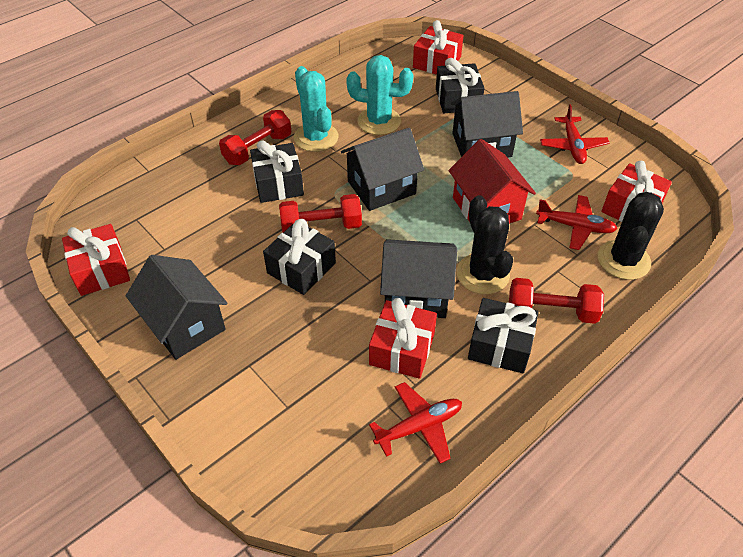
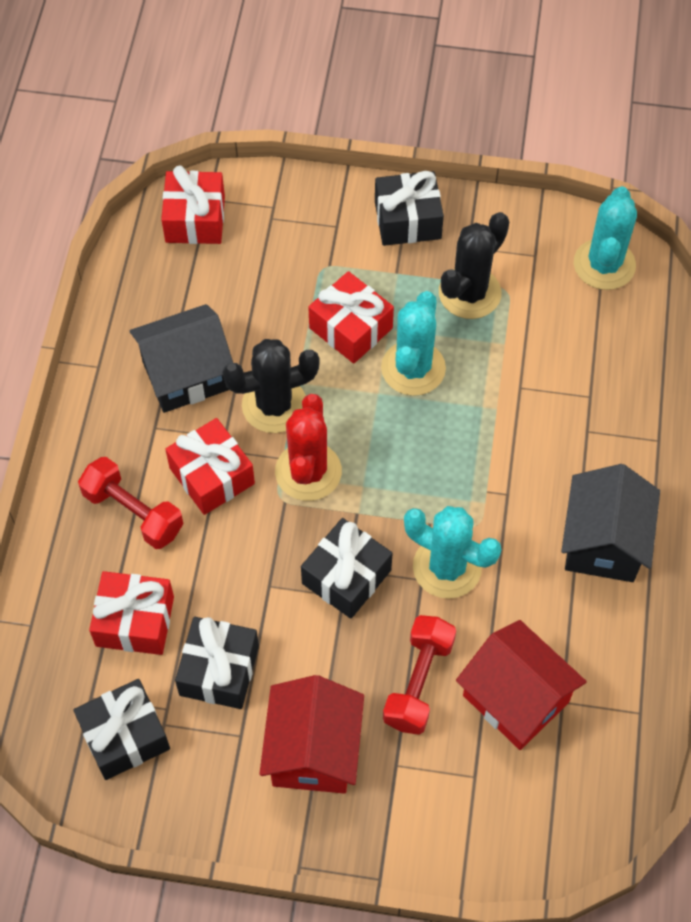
black house: [126,255,228,360] [341,128,424,211] [380,239,457,318] [451,91,523,158] = 4 -> [130,304,233,413] [561,464,660,582] = 2
red cactus: none = 0 -> [275,394,342,501] = 1
red dumbbell: [219,110,291,165] [279,194,362,233] [509,278,604,324] = 3 -> [78,457,184,549] [383,615,456,735] = 2
red house: [448,139,536,224] = 1 -> [259,675,364,794] [456,620,587,750] = 2
red plane: [369,382,462,464] [536,195,617,250] [540,104,609,164] = 3 -> none = 0
turquoise cactus: [294,66,339,152] [346,55,414,135] = 2 -> [381,291,446,396] [404,506,501,599] [574,186,637,290] = 3

